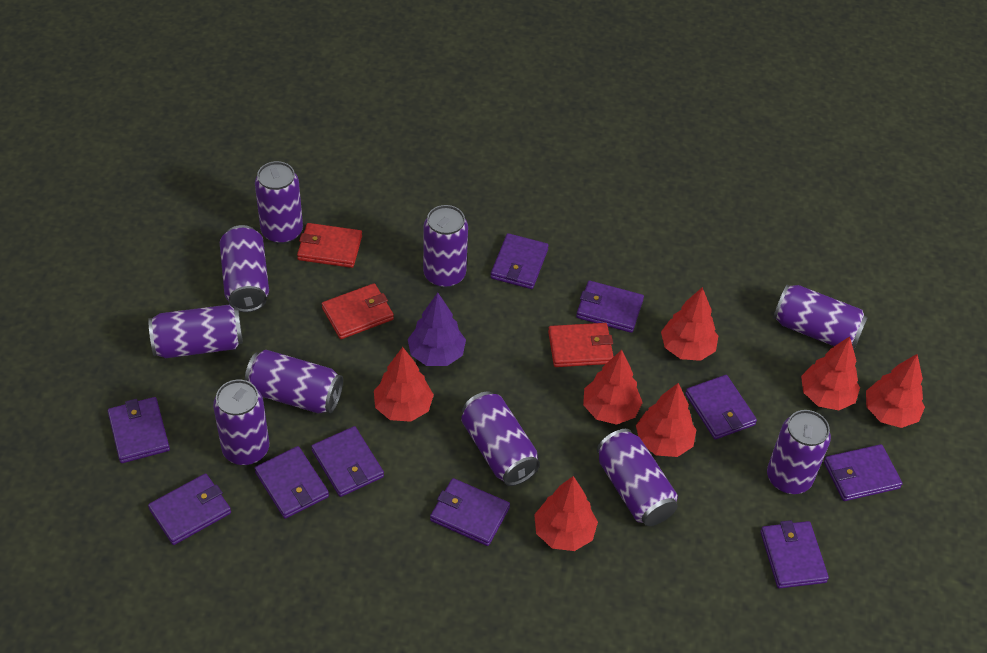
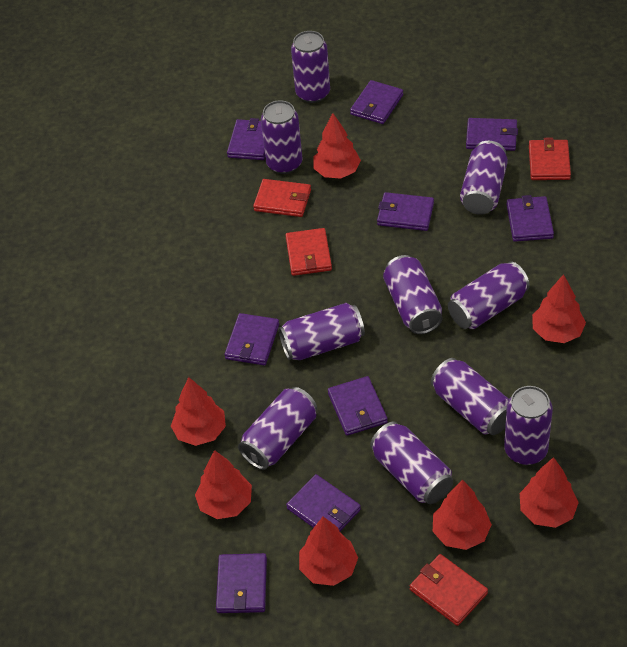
purple tree: [408,293,466,366] = 1 -> none = 0
purple wallet: [108,397,170,463] [148,473,231,545] [255,446,329,519] [311,426,384,497] [430,478,510,546] [490,233,549,289] [576,281,644,333] [685,375,757,440] [760,520,829,589] [824,444,903,501] = 10 -> [216,553,267,613] [224,313,279,365] [227,118,265,160] [286,474,361,531] [328,376,388,436] [350,80,403,124] [377,192,434,231] [466,118,518,151] [506,195,554,242] = 9
red wallet: [297,223,362,268] [322,283,394,339] [548,323,614,367] = 3 -> [253,179,311,217] [285,228,332,276] [410,554,488,626] [529,138,571,180] = 4

